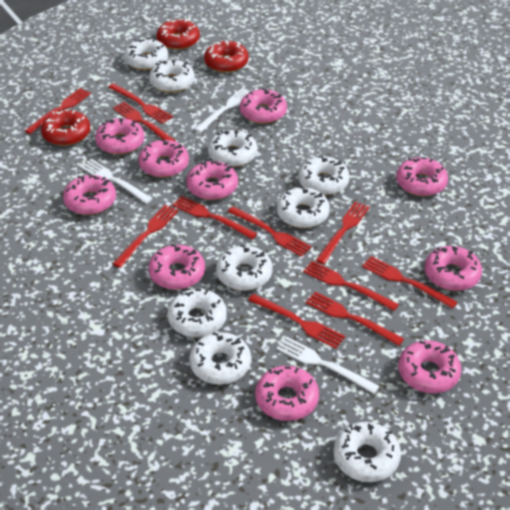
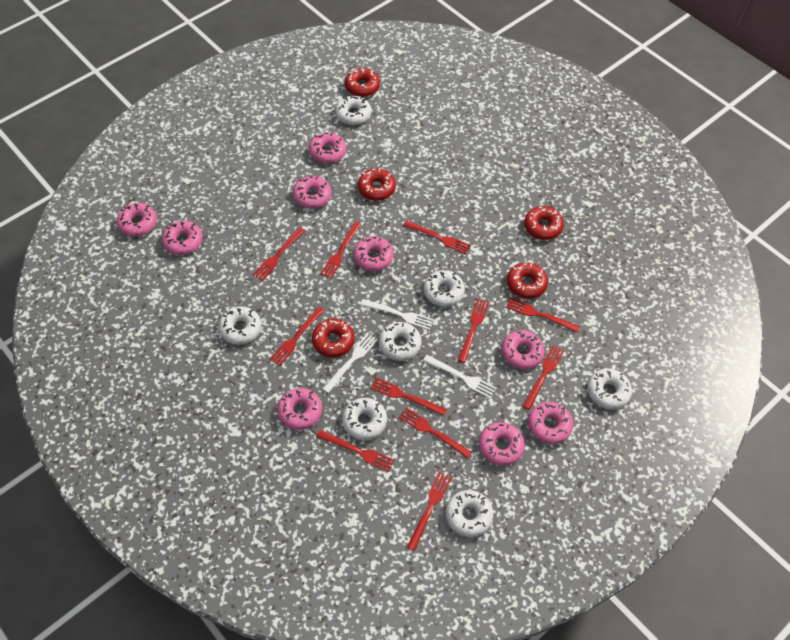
pink donut: [63,174,116,215] [95,118,145,155] [138,139,189,178] [149,244,205,290] [187,160,238,200] [240,88,287,124] [255,366,319,421] [396,157,448,196] [398,340,462,393] [425,246,482,291] = 10 -> [117,203,157,237] [162,221,203,255] [277,388,322,430] [293,176,331,209] [309,132,346,163] [353,236,394,271] [479,422,525,466] [501,330,545,370] [528,402,573,444] = 9
red donut: [41,109,90,146] [157,19,200,50] [204,40,248,73] = 3 -> [312,318,355,357] [345,68,380,97] [358,168,396,201] [507,262,548,299] [524,206,564,240] = 5
white donut: [124,38,168,70] [149,59,195,93] [167,289,227,337] [189,332,251,385] [208,130,258,167] [216,245,272,291] [277,186,330,228] [298,156,350,195] [333,422,401,482] = 9 -> [219,306,261,345] [335,96,371,125] [342,398,387,440] [379,322,422,361] [424,270,465,307] [446,490,493,537] [587,369,632,410] = 7

